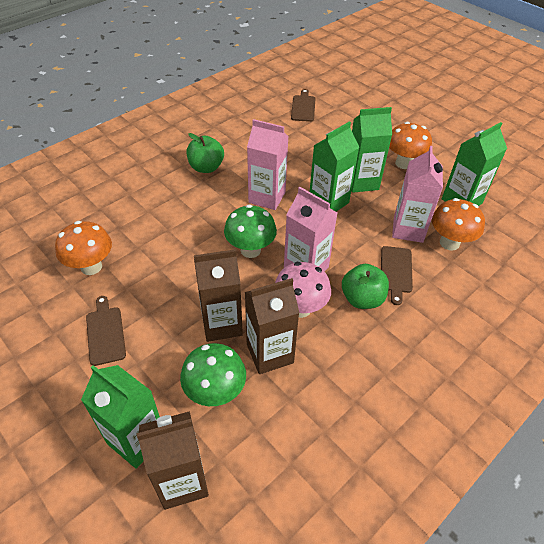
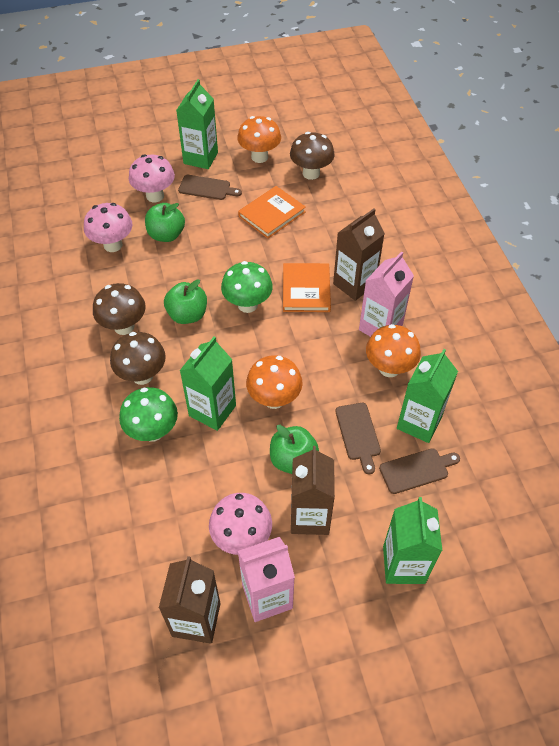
brown mushroom: none = 0 -> [93,283,146,335] [110,332,166,385] [290,132,335,180] = 3
green apple: [186,133,224,173] [342,264,389,309] = 2 -> [145,203,185,242] [164,279,207,324] [270,425,319,474] = 3
orange book: none = 0 -> [238,186,306,238] [283,263,331,312] = 2
pink carton: [247,119,289,210] [284,187,337,272] [392,146,443,243] = 3 -> [238,537,295,622] [359,251,414,337] = 2
pink mushroom: [275,262,331,318] = 1 -> [84,203,132,252] [129,154,175,202] [209,493,272,555] = 3

